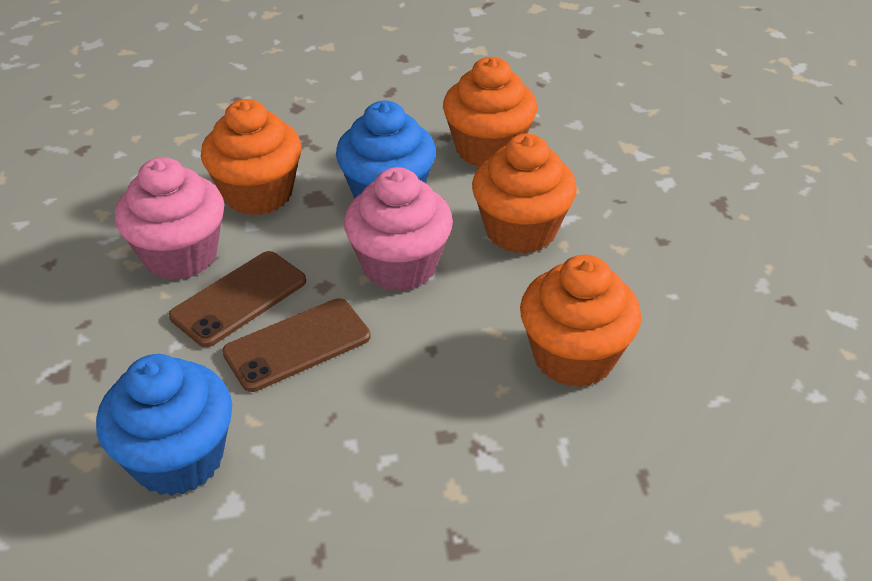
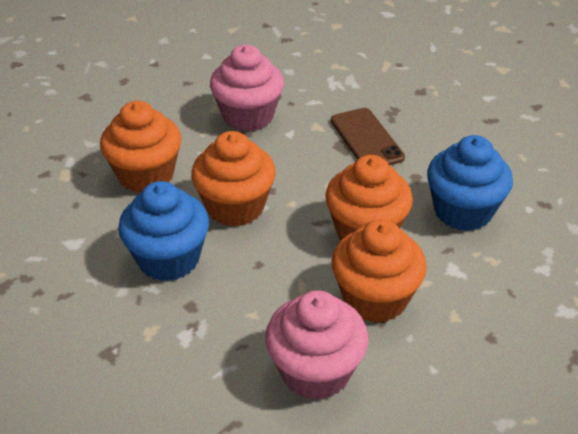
brown phone: [169,251,306,347] [222,298,371,392] = 2 -> [331,108,405,166] = 1

